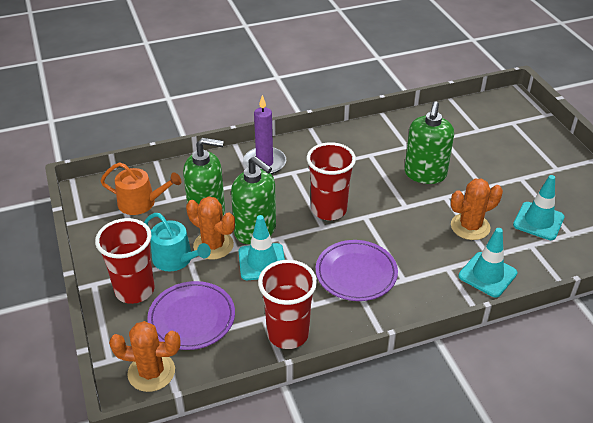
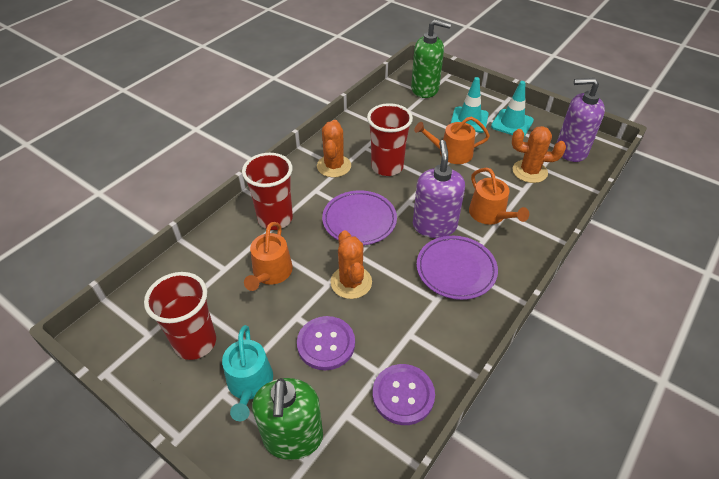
green soap dispenser: [183,137,225,216] [231,156,276,244] [404,102,454,184] = 3 -> [252,378,323,460] [411,20,451,98] = 2
orange watering can: [101,162,181,215] = 1 -> [244,222,293,291] [414,116,490,164] [469,168,529,225] = 3
purple button: none = 0 -> [297,316,355,370] [373,364,435,425] = 2
purple candle: [243,95,286,175] = 1 -> none = 0
purple soap dispenser: none = 0 -> [413,140,465,238] [557,78,605,162] = 2
turquoise traffic cone: [239,215,285,280] [459,228,517,297] [513,175,565,240] = 3 -> [451,77,489,133] [491,81,534,137] = 2

